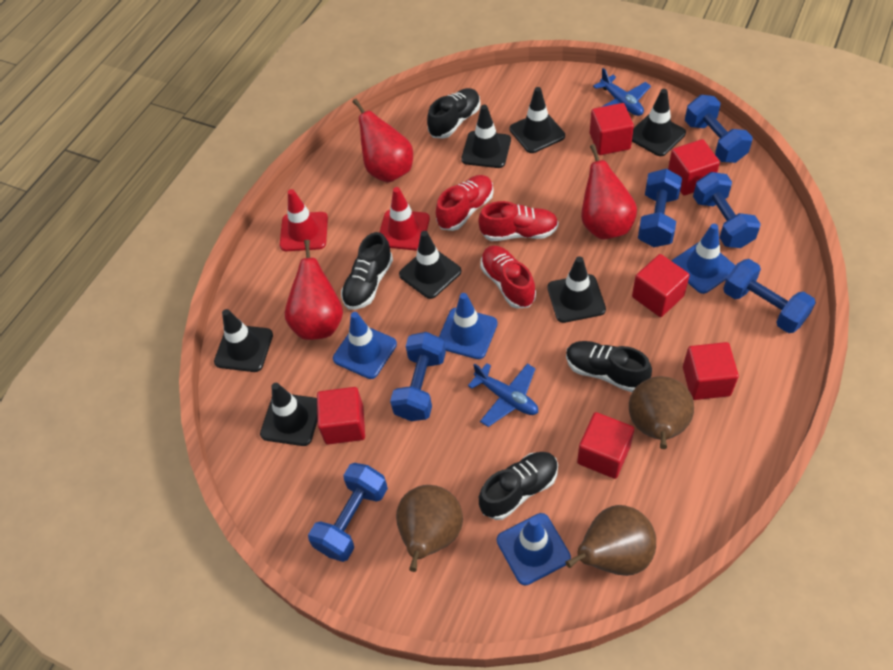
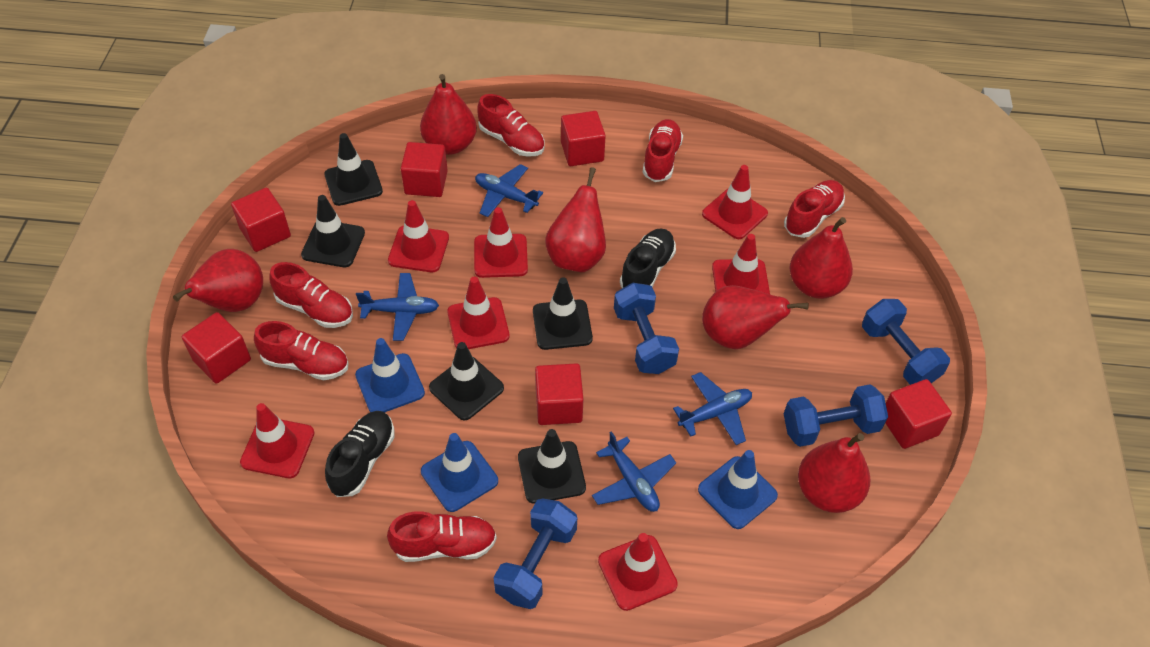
black shoe: [341,232,393,310] [427,88,481,139] [479,452,558,520] [566,341,652,392] = 4 -> [325,411,394,497] [620,228,676,288] = 2
black traffic cone: [214,309,273,372] [260,383,318,446] [399,231,461,299] [461,105,511,168] [510,87,565,153] [547,256,606,323] [632,89,686,156] = 7 -> [301,195,365,267] [324,133,383,206] [429,342,504,420] [518,429,586,504] [533,278,593,350] = 5
blue dumbbell: [308,463,388,562] [390,332,446,421] [638,168,682,247] [685,95,753,163] [693,172,761,248] [723,259,816,333] = 6 -> [493,498,577,609] [614,283,679,374] [784,384,888,447] [862,299,950,385] = 4
blue plane: [468,363,538,427] [593,68,651,116] = 2 -> [356,273,439,341] [475,164,543,217] [592,431,676,512] [673,372,752,445] = 4
blue traffic cone: [333,312,397,379] [439,293,498,359] [497,513,571,586] [672,224,735,294] = 4 -> [355,338,425,413] [421,433,498,512] [698,450,778,529] = 3
brown pear: [396,485,463,572] [565,505,656,576] [629,376,694,449] = 3 -> none = 0
red pear: [285,240,343,340] [352,99,413,183] [581,144,637,240] = 3 -> [173,249,263,312] [420,74,477,155] [545,167,606,272] [702,285,809,349] [789,217,853,299] [798,433,870,513] = 6
red shoe: [436,175,494,231] [478,201,559,241] [480,246,536,309] = 3 -> [254,321,348,380] [269,262,353,328] [387,511,497,562] [477,94,544,157] [643,119,683,182] [784,180,845,238] = 6
red traffic cone: [280,189,328,251] [380,187,430,250] = 2 -> [240,403,315,478] [388,200,449,272] [447,277,509,349] [474,207,528,278] [598,533,678,611] [702,165,768,239] [712,234,770,294] = 7

